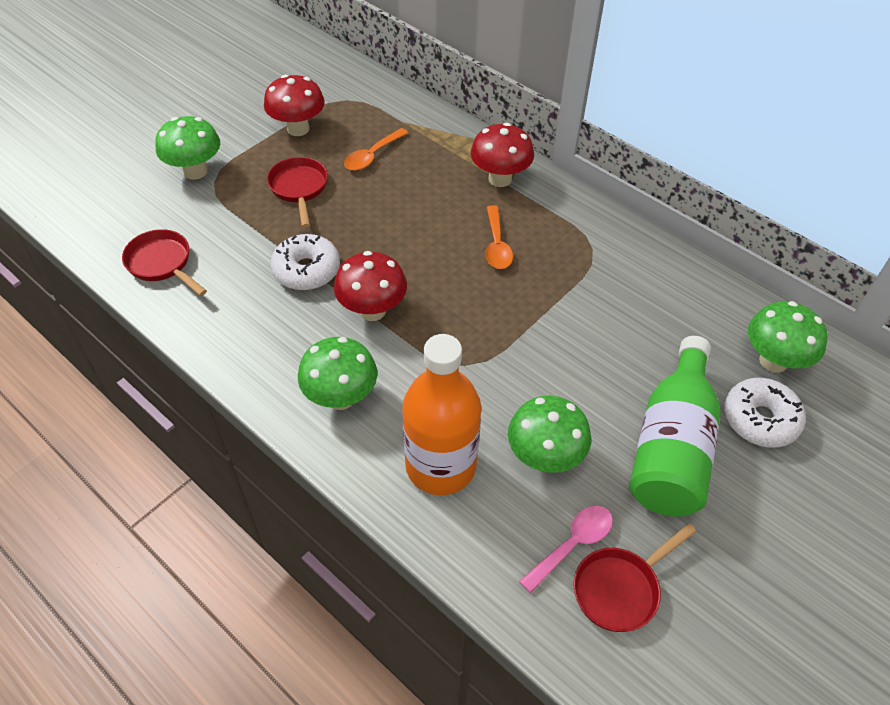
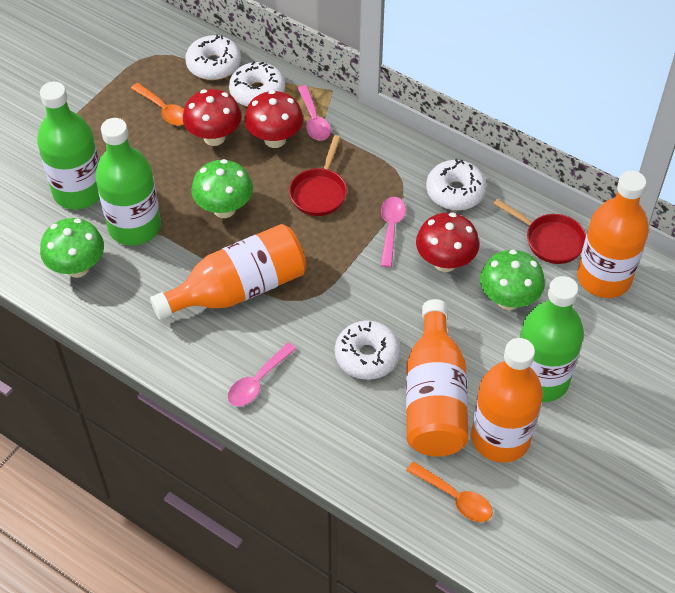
green bottle: [629,336,721,517] = 1 -> [37,82,100,210] [95,118,161,246] [519,276,584,402] = 3
green mushroom: [155,116,220,180] [298,337,377,410] [508,396,591,473] [748,301,828,373] = 4 -> [40,218,104,278] [191,159,253,218] [480,250,545,310] = 3
orange bottle: [402,334,481,495] = 1 -> [150,224,306,320] [406,299,469,456] [471,338,543,463] [577,171,649,298] = 4
pink spoon: [519,506,613,593] = 1 -> [228,343,296,406] [298,85,331,140] [380,197,406,267] = 3
red pan: [122,229,207,296] [267,157,328,228] [574,523,696,632] = 3 -> [289,135,347,216] [493,199,586,264] = 2
white donut: [271,234,340,290] [724,378,806,448] = 2 -> [185,34,241,80] [229,61,285,107] [335,321,400,380] [426,159,486,210] = 4

